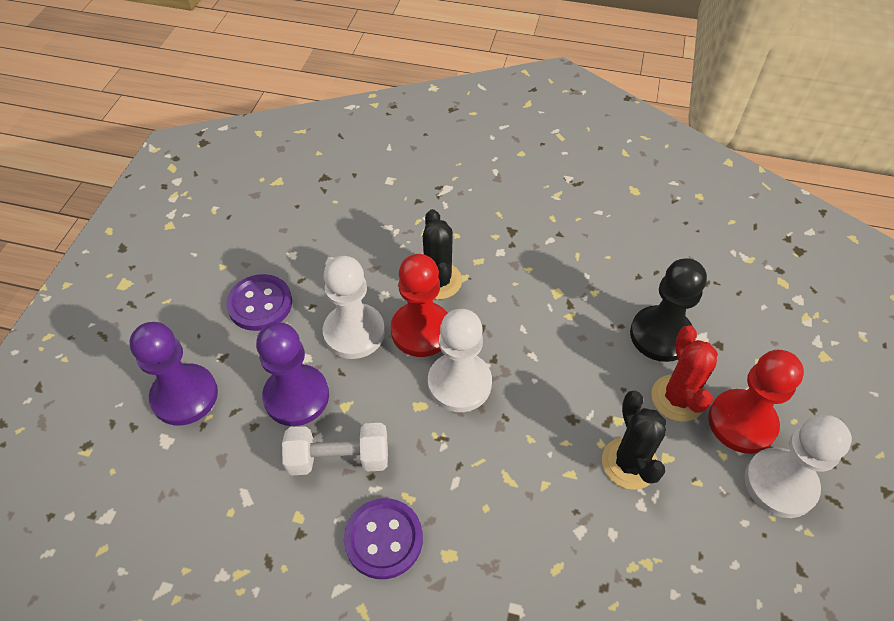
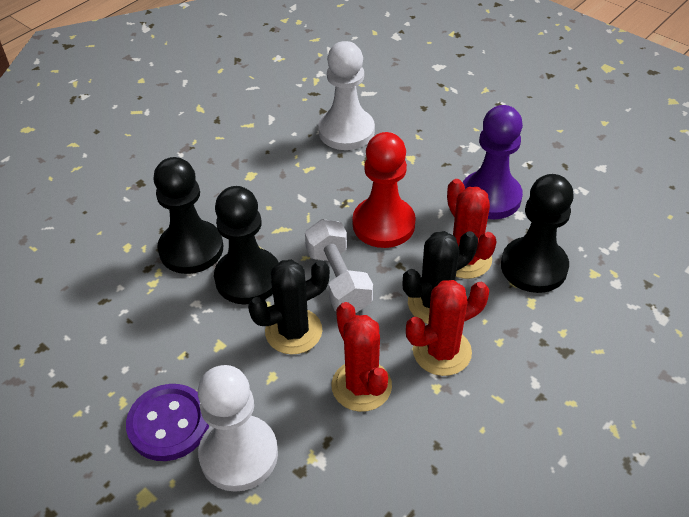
black pawn: [630,258,707,362] = 1 -> [153,157,223,274] [214,186,279,305] [501,174,574,293] = 3
purple button: [226,274,292,331] [344,498,423,579] = 2 -> [126,384,209,461] = 1
purple pawn: [130,322,218,426] [256,322,329,426] = 2 -> [462,105,523,219] = 1
red cactus: [651,325,718,422] = 1 -> [332,302,392,412] [406,280,489,376] [447,179,497,279] = 3
red pawn: [391,254,448,357] [708,350,804,454] = 2 -> [352,132,416,248] = 1
white pawn: [323,256,385,359] [428,309,492,412] [745,414,852,518] = 3 -> [198,365,278,492] [318,41,375,150] = 2

